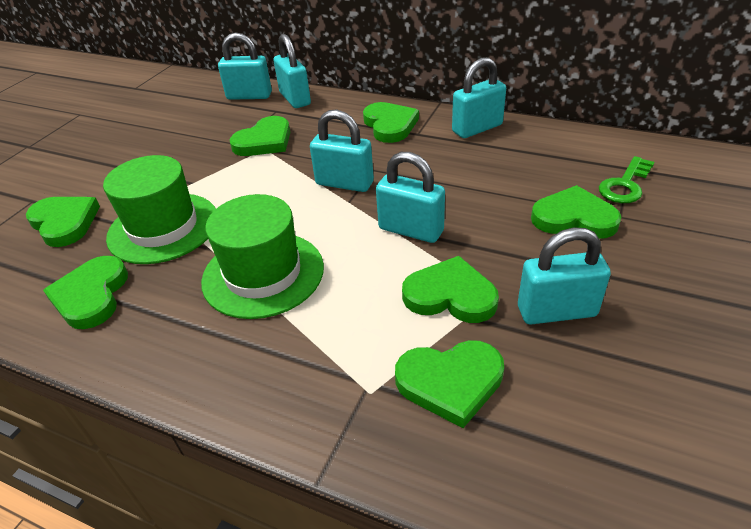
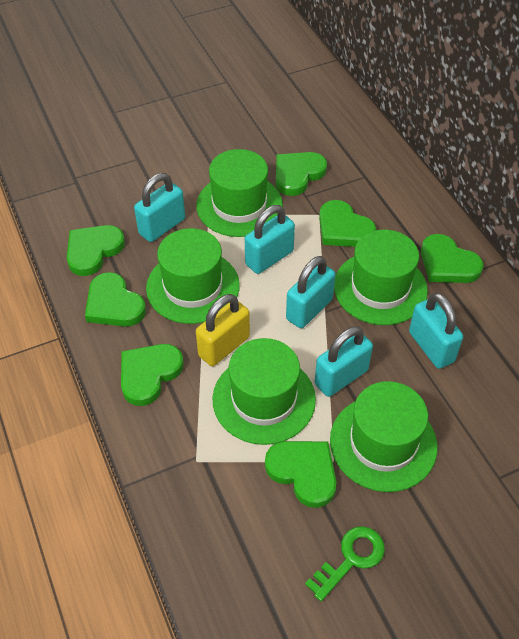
green hat: [103,155,216,264] [201,194,324,319] = 2 -> [146,228,240,324] [196,149,283,237] [212,338,316,445] [330,381,437,492] [334,230,428,325] = 5
turquoise padlock: [218,32,272,100] [274,34,311,108] [310,109,374,192] [376,152,445,243] [452,57,506,138] [518,227,611,324] = 6 -> [134,173,185,242] [245,205,295,274] [286,256,336,328] [315,326,373,397] [409,293,463,369] = 5
yellow padlock: none = 0 -> [196,294,250,366] = 1

